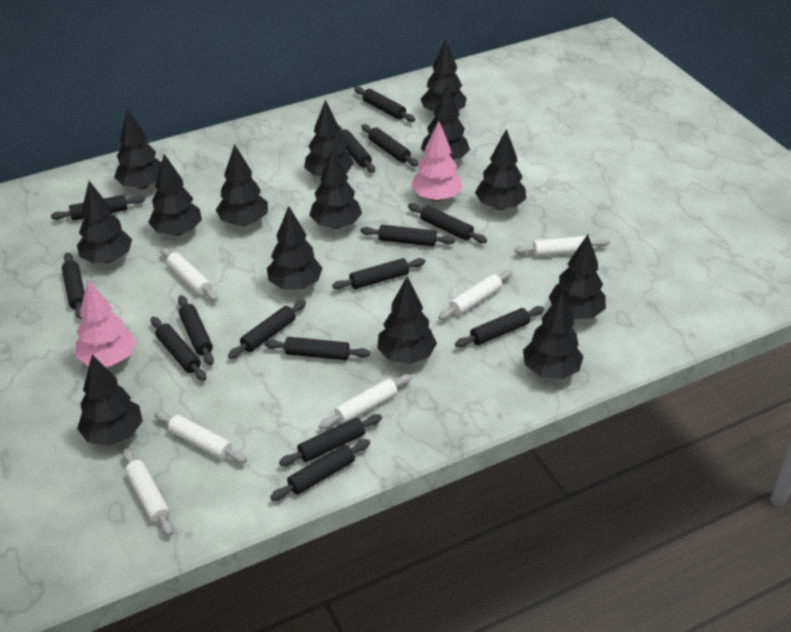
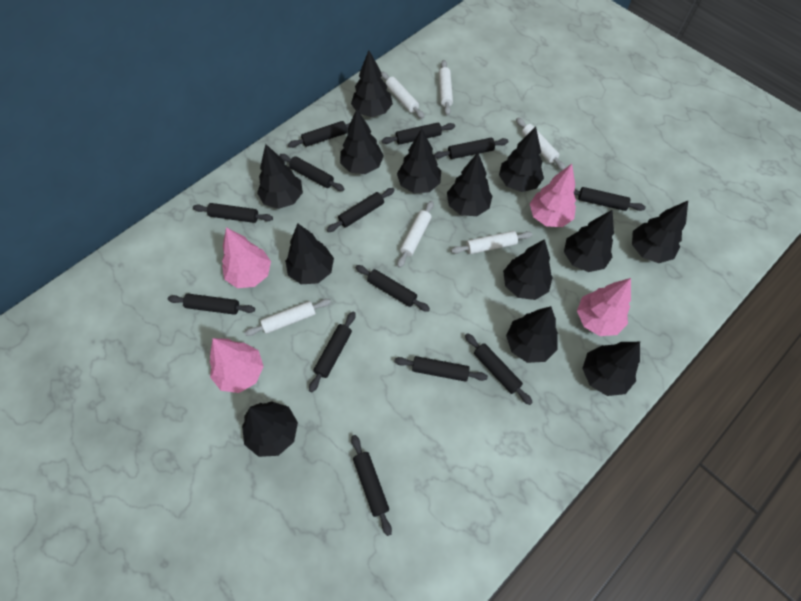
black rolling pin: [51,195,145,221] [62,252,85,319] [151,317,206,381] [178,295,214,365] [228,300,306,359] [264,337,370,360] [270,439,370,501] [279,414,382,466] [332,258,425,290] [338,125,375,173] [354,87,415,122] [360,225,455,247] [361,124,418,167] [408,203,487,243] [455,306,544,348] = 15 -> [168,294,255,315] [193,203,273,223] [279,154,344,191] [288,121,350,148] [309,312,356,392] [327,188,395,232] [351,435,392,536] [356,265,430,312] [382,123,455,145] [394,356,488,382] [434,138,509,159] [465,333,533,405] [574,187,646,211] = 13
black tree: [77,181,132,264] [77,355,143,446] [114,109,161,190] [148,154,202,236] [216,144,268,226] [267,206,322,290] [304,99,354,177] [309,147,362,229] [377,276,437,364] [420,40,467,112] [421,84,470,160] [475,129,526,210] [523,291,584,379] [548,235,606,319] = 14 -> [242,401,298,457] [257,144,303,209] [285,224,334,284] [340,109,384,174] [351,50,393,117] [397,129,441,193] [447,153,492,216] [499,127,544,192] [503,239,553,300] [506,306,558,363] [564,210,614,272] [582,342,640,396] [632,201,688,263] = 13
pink tree: [75,280,136,367] [411,121,462,202] = 2 -> [210,338,264,393] [222,227,271,288] [530,164,576,227] [577,278,631,336] = 4

